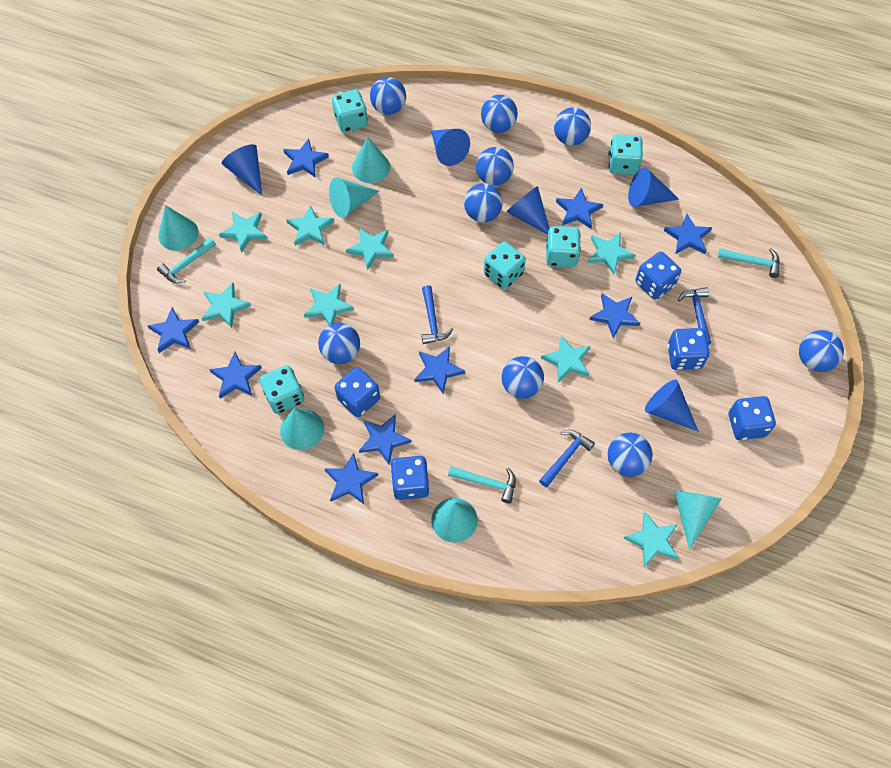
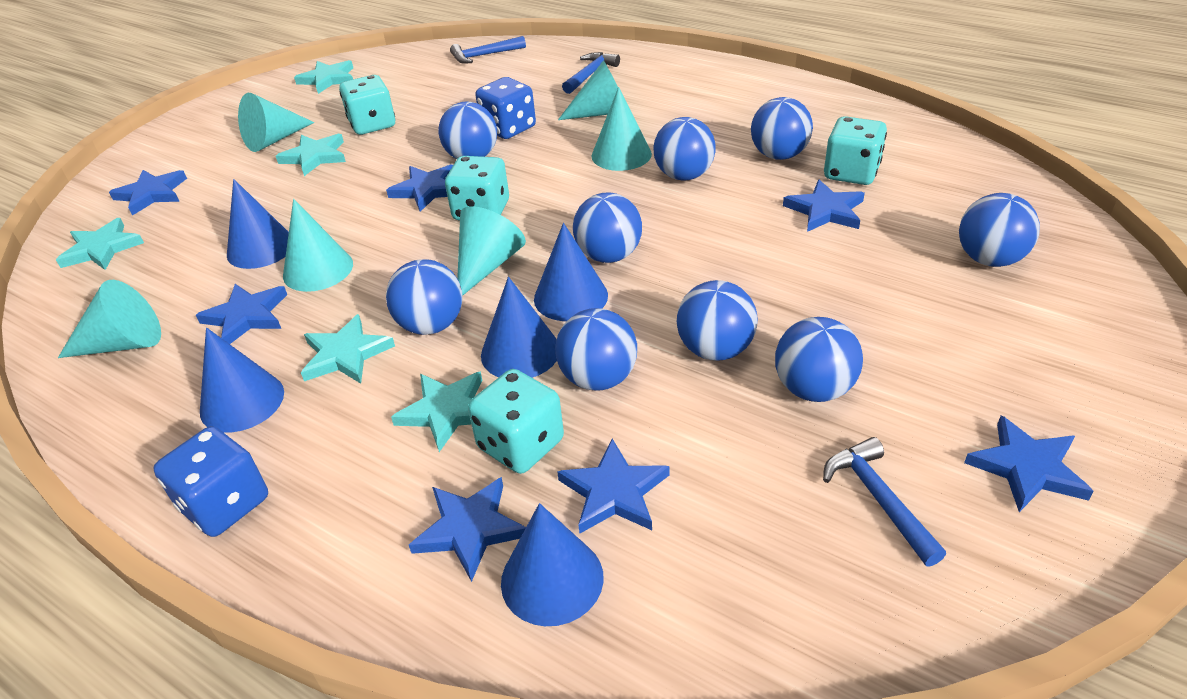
blue dice: [334,367,380,417] [390,456,429,500] [635,251,681,300] [667,328,710,370] [729,396,776,440] = 5 -> [153,426,268,537] [475,77,536,139] = 2
blue star: [147,307,199,353] [209,352,262,399] [283,139,329,178] [324,453,378,504] [359,414,412,464] [414,346,465,394] [556,188,603,229] [589,293,640,338] [664,214,713,254] = 9 -> [109,170,187,216] [196,284,287,344] [386,164,453,212] [409,477,526,582] [557,439,670,534] [783,180,865,232] [964,416,1094,512] = 7
turquoise dice: [260,365,304,414] [332,90,368,133] [484,241,526,290] [546,226,581,267] [609,135,643,175] = 5 -> [339,75,395,135] [445,156,509,220] [468,369,564,474] [824,116,887,185] = 4
turquoise hammer: [157,238,216,283] [448,466,516,503] [718,248,780,278] = 3 -> none = 0
turquoise star: [202,283,251,328] [219,212,267,253] [286,205,334,246] [304,284,354,325] [346,228,394,270] [541,335,590,382] [587,232,635,274] [623,512,678,567] = 8 -> [56,218,144,270] [276,134,346,176] [294,60,353,94] [301,314,395,384] [391,371,482,452] = 5

